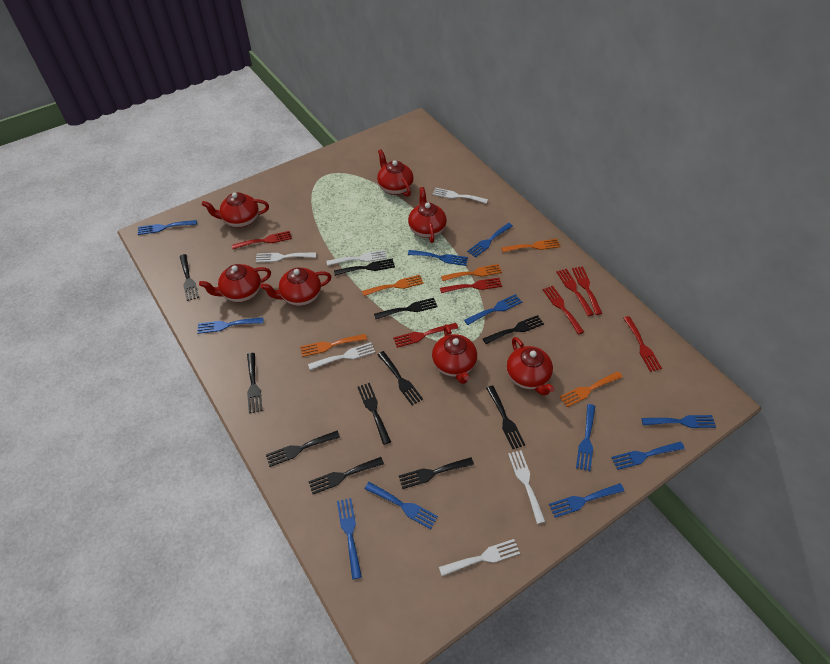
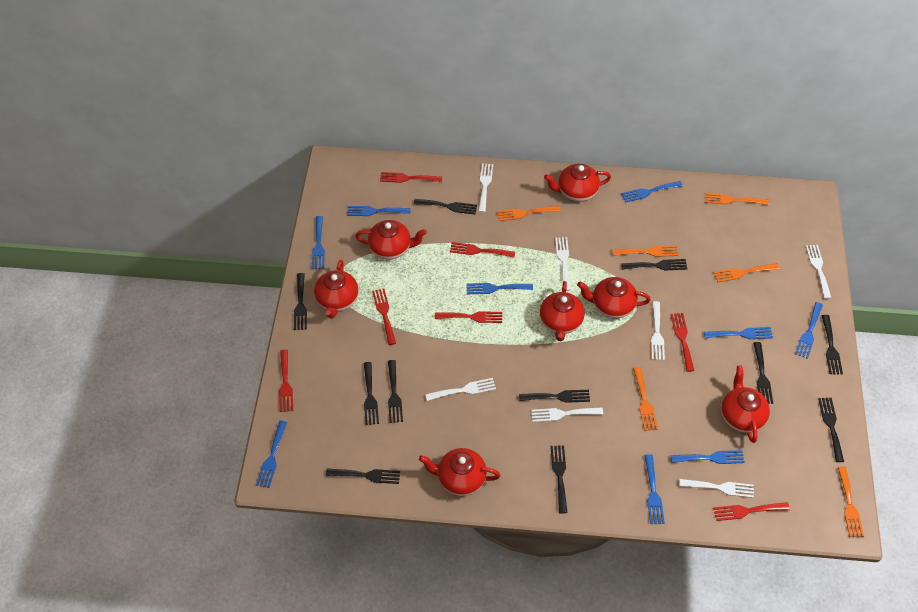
blue fork: [138,220,197,235] [197,317,263,334] [337,498,362,579] [364,482,438,529] [408,250,468,266] [464,294,522,325] [467,223,513,257] [549,483,624,518] [576,404,595,471] [611,442,685,470] [642,415,716,428] = 11 -> [256,421,287,488] [312,216,325,269] [347,206,411,216] [466,283,533,294] [621,181,683,203] [644,455,665,524] [670,450,745,464] [704,327,773,339] [795,302,823,359] = 9
orange fork: [300,334,367,357] [362,275,424,296] [441,264,502,281] [501,239,561,252] [560,371,623,407] = 5 -> [497,206,561,221] [612,246,678,257] [633,367,658,431] [704,193,769,205] [714,263,780,282] [838,466,864,537] = 6
white fork: [256,253,316,262] [308,342,375,370] [326,250,387,266] [433,188,488,204] [439,539,520,576] [508,450,546,524] = 6 -> [425,378,496,401] [478,164,493,212] [531,407,603,422] [555,237,571,291] [651,301,665,360] [679,479,754,498] [806,245,831,299] = 7

